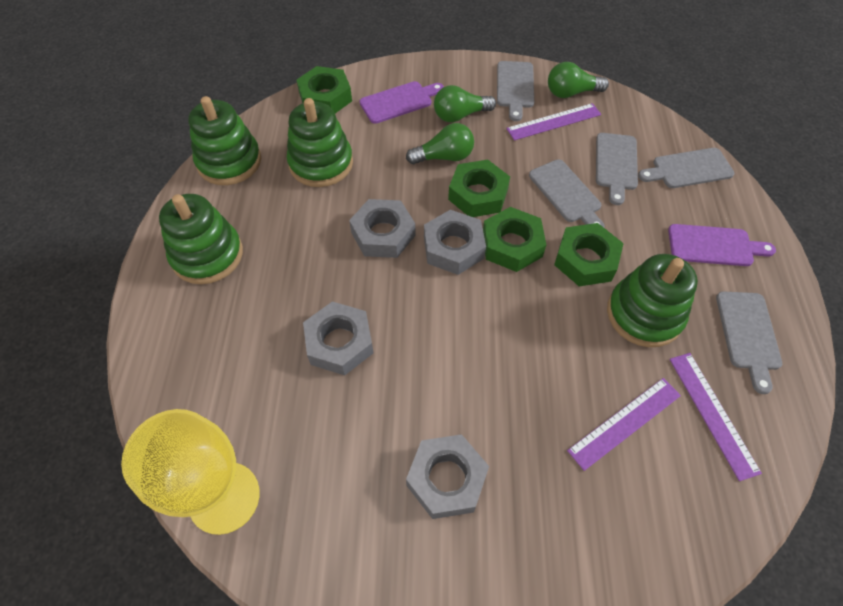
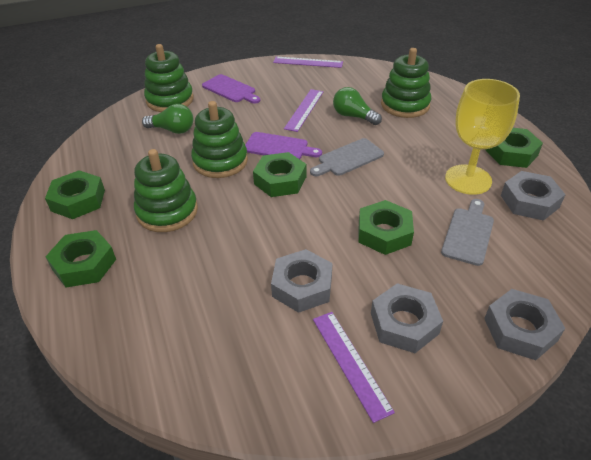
green light bulb: [406,123,474,164] [434,85,496,122] [548,62,609,98] = 3 -> [142,104,193,134] [333,87,382,125] = 2
green nut: [296,66,352,113] [448,160,510,217] [483,207,546,272] [554,223,624,286] = 4 -> [45,170,105,219] [45,230,116,288] [253,152,306,197] [358,200,414,255] [485,128,543,168] = 5
grey cutting board: [497,61,534,121] [529,159,605,227] [596,133,638,205] [638,148,734,188] [716,291,782,394] = 5 -> [310,138,384,176] [441,199,494,266] = 2

